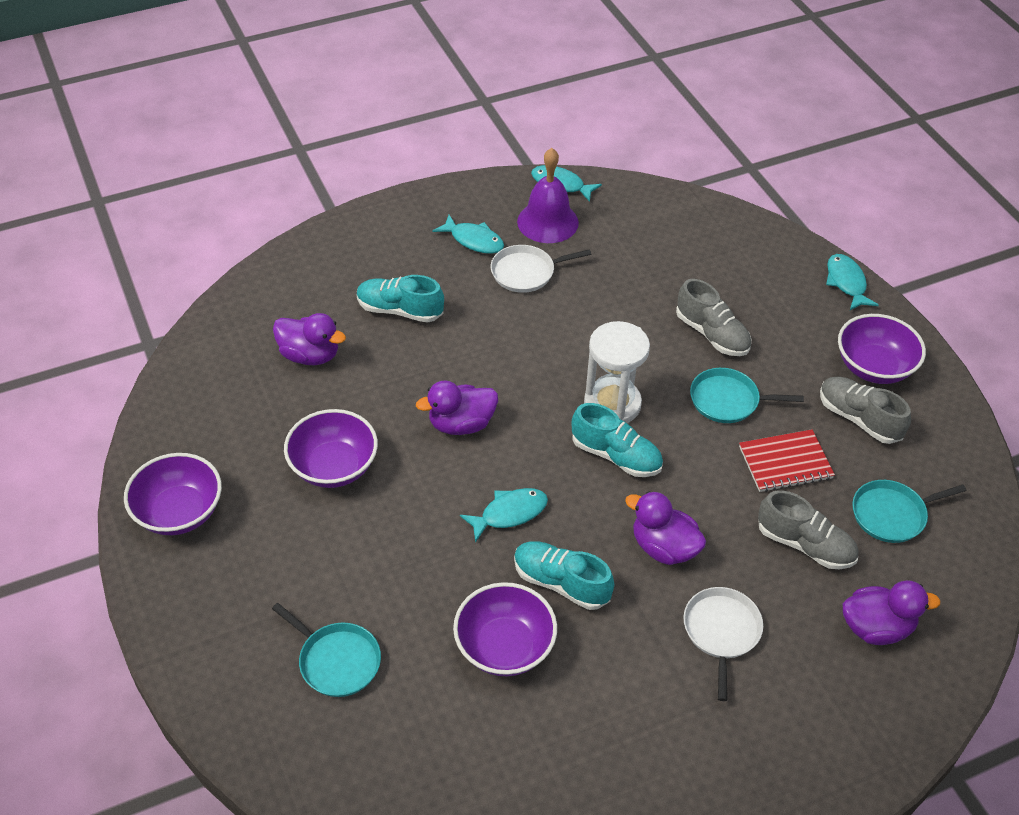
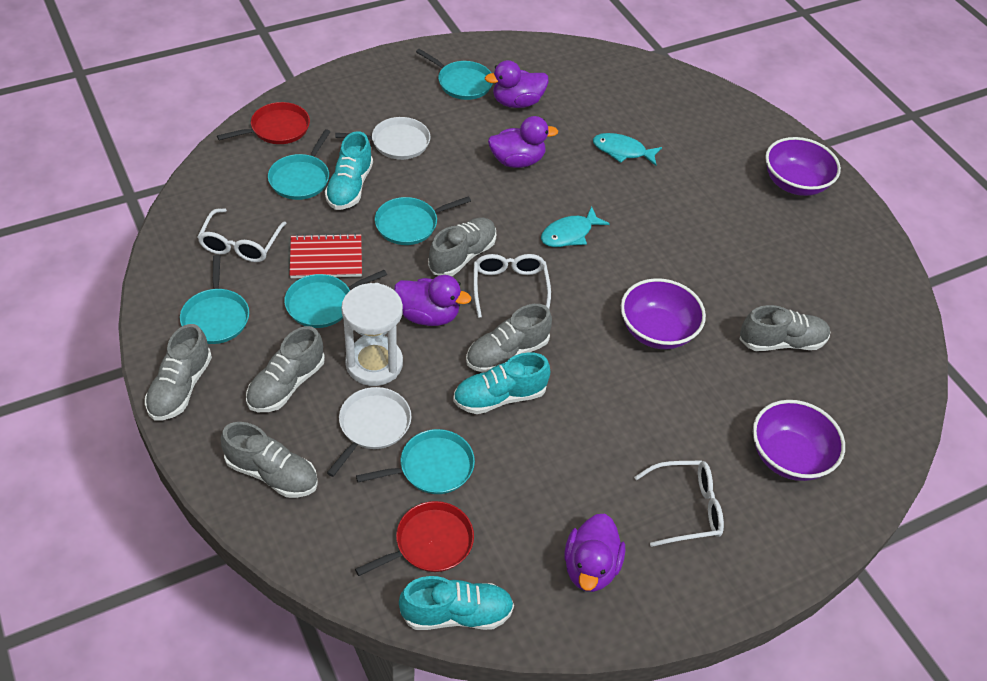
grey shoe: [676,279,751,356] [758,490,859,569] [820,376,911,444] = 3 -> [145,324,212,420] [221,422,318,498] [246,326,325,412] [428,218,496,276] [466,304,552,373] [740,305,830,351] = 6
purple bell: [517,148,579,243] = 1 -> none = 0
purple bowl: [124,453,222,535] [284,409,378,488] [453,582,557,676] [838,314,926,384] = 4 -> [621,278,706,349] [753,400,845,481] [765,137,841,196] = 3
red pan: none = 0 -> [217,102,310,144] [355,501,474,576] = 2
turquoise fish: [433,215,504,254] [460,488,548,543] [531,165,602,202] [826,254,879,310] = 4 -> [541,207,610,247] [593,133,662,166] = 2
turquoise pan: [272,603,381,697] [690,368,804,423] [853,480,967,543] = 3 -> [180,255,249,344] [268,129,330,200] [284,270,387,328] [356,429,475,494] [375,196,471,245] [416,49,493,100] = 6
white glasses: none = 0 -> [197,208,287,262] [473,254,551,318] [634,460,724,547] = 3

